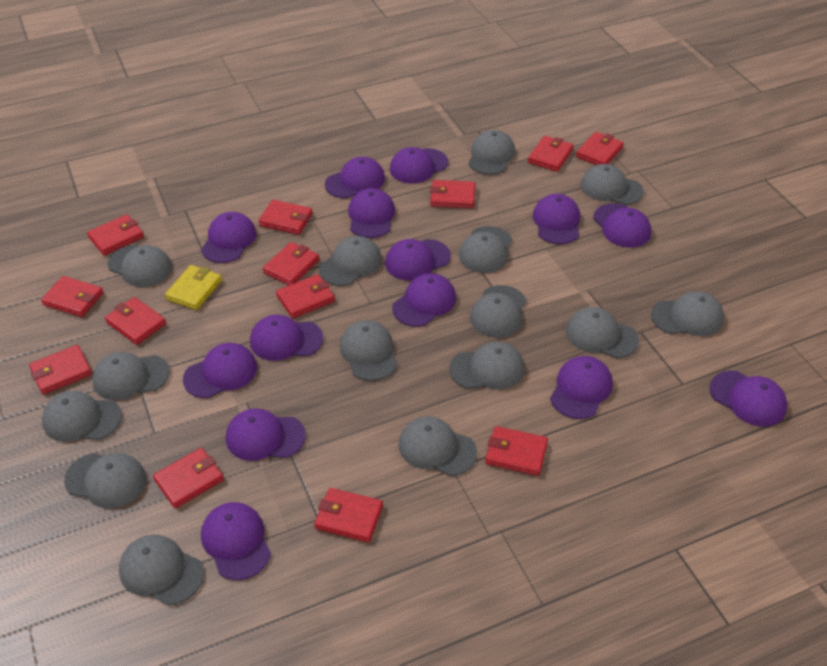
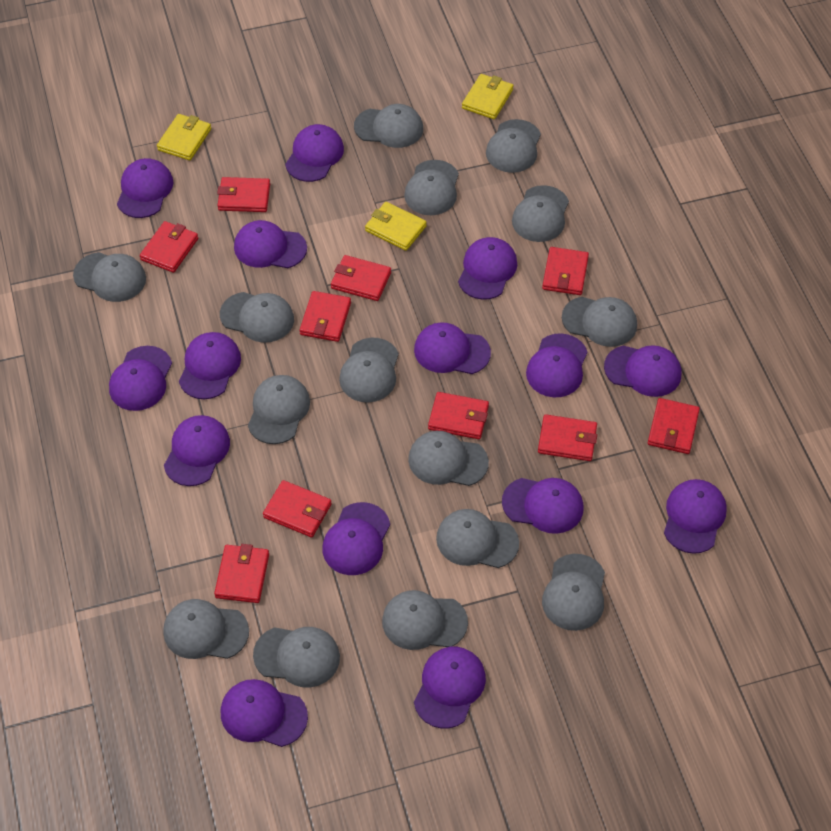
purple cap: [183,343,257,398] [201,212,256,263] [201,502,271,580] [226,408,306,461] [250,315,323,361] [325,157,385,198] [348,188,395,238] [385,239,451,281] [390,147,448,184] [392,273,456,327] [533,194,580,244] [550,356,613,419] [593,203,651,248] [710,371,787,427] = 14 -> [109,346,172,411] [117,158,173,218] [164,415,230,486] [179,332,241,399] [221,679,308,747] [234,220,307,268] [285,124,344,182] [323,502,390,575] [414,323,491,374] [414,647,486,729] [458,237,517,300] [502,478,584,534] [526,333,587,397] [604,345,681,397] [664,479,727,554] = 15
red wallet: [29,345,92,394] [41,276,103,317] [87,214,144,255] [105,297,166,345] [153,448,224,508] [259,200,313,235] [263,242,319,285] [276,274,335,318] [314,488,383,542] [430,180,476,208] [485,426,548,476] [528,136,574,172] [576,132,624,165] = 13 -> [140,221,198,273] [214,544,269,603] [217,177,270,212] [263,480,332,537] [300,291,351,342] [331,255,391,301] [428,392,489,439] [538,414,597,461] [542,247,589,295] [648,398,700,454] = 10
yellow wallet: [165,265,222,310] = 1 -> [157,114,211,160] [365,202,427,251] [462,74,514,119] = 3

